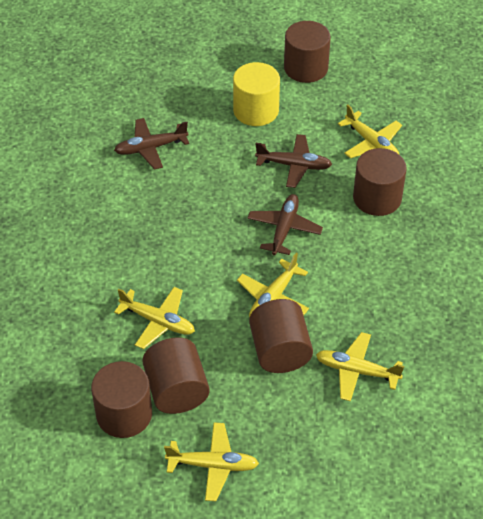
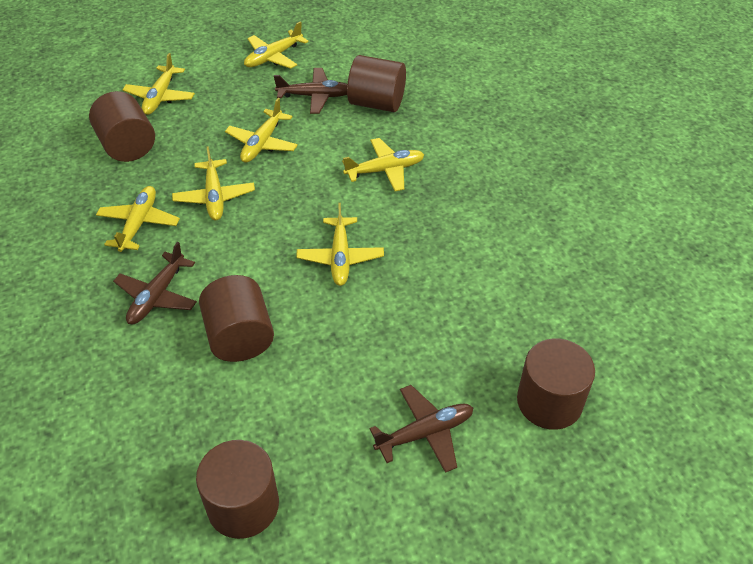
yellow cylinder: [233,62,280,126] = 1 -> none = 0
yellow plane: [114,287,195,349] [164,422,259,501] [237,253,309,318] [316,332,404,401] [338,105,402,158] = 5 -> [96,186,180,252] [123,53,195,115] [172,146,255,220] [225,98,298,163] [244,21,309,69] [296,203,384,286] [342,138,424,191] = 7

